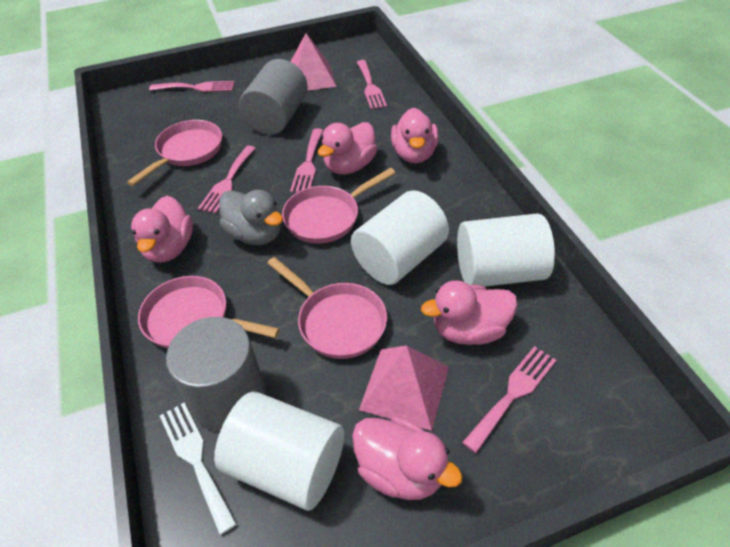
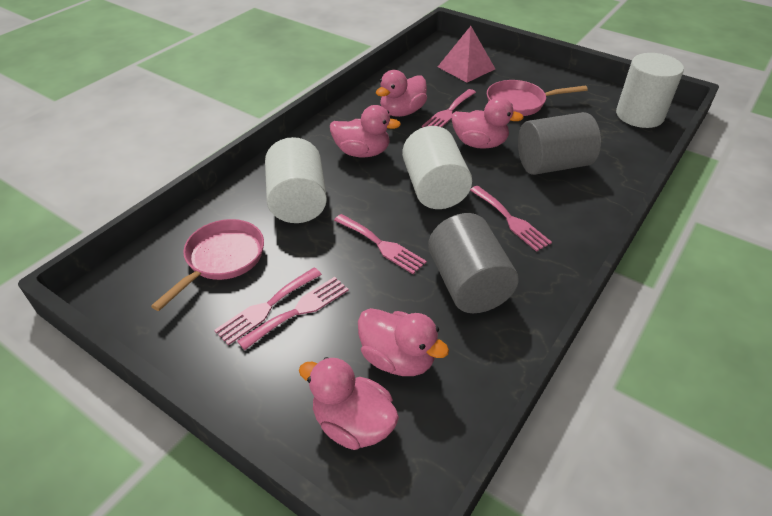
grey duck: [219,190,283,245] = 1 -> none = 0
pink pan: [127,120,222,186] [138,276,280,349] [267,257,387,359] [282,168,395,244] = 4 -> [151,219,264,311] [487,80,588,116] = 2
pink pyramid: [291,33,337,91] [359,346,449,431] = 2 -> [438,26,495,82] = 1
white fork: [160,403,237,535] = 1 -> none = 0

